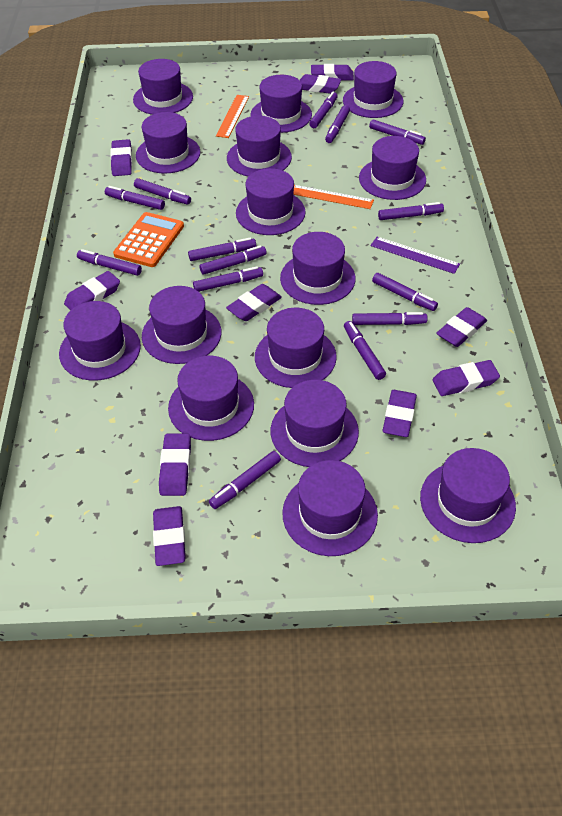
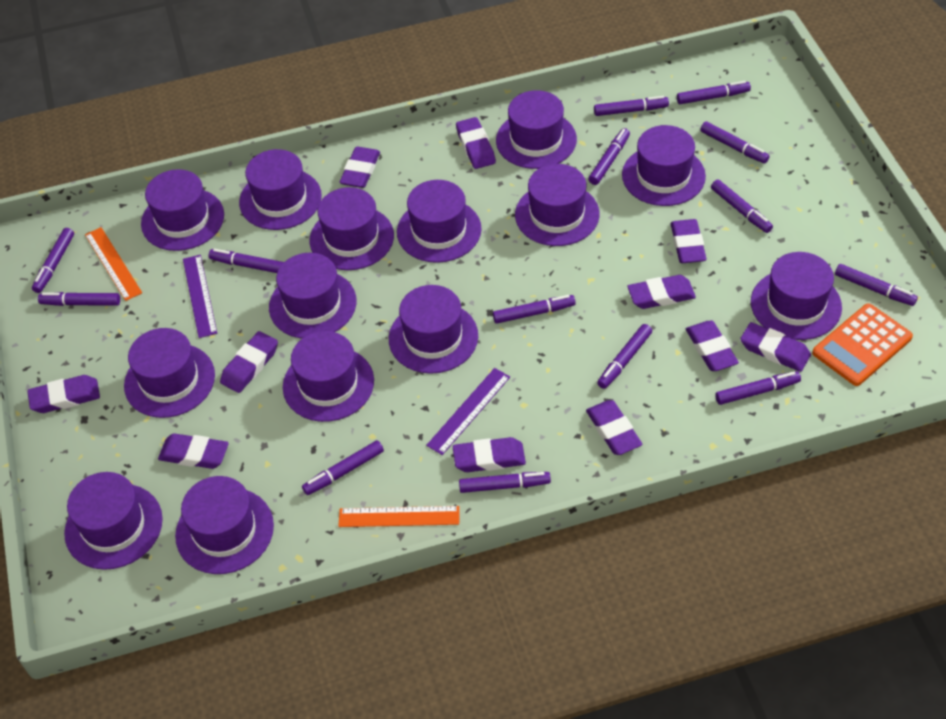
purple eraser: [64,271,120,310] [110,139,132,176] [153,506,186,566] [159,434,191,496] [226,284,282,321] [300,74,341,94] [311,64,354,81] [382,390,417,437] [433,360,500,396] [436,307,487,347] = 10 -> [27,375,100,413] [158,433,229,469] [220,331,278,393] [339,147,380,188] [453,437,526,472] [456,117,496,169] [586,400,642,455] [627,275,696,309] [671,219,707,263] [686,320,739,371] [740,322,811,372] = 11
purple hat: [59,301,141,380] [133,59,193,115] [136,112,200,174] [142,286,222,364] [168,356,254,441] [227,116,292,177] [236,168,306,235] [250,75,312,133] [255,308,337,388] [271,380,359,467] [280,232,356,305] [282,460,378,556] [343,61,403,118] [359,136,426,200] [420,448,516,543] = 15 -> [64,472,163,570] [124,328,215,418] [141,169,224,251] [175,476,274,574] [239,149,322,230] [269,253,356,338] [283,331,374,422] [309,187,394,270] [389,285,478,374] [397,180,482,263] [496,90,577,169] [515,164,600,246] [622,125,706,206] [751,252,842,340] = 14
purple ruler: [371,237,460,274] = 1 -> [183,255,217,338] [426,368,510,455] = 2

